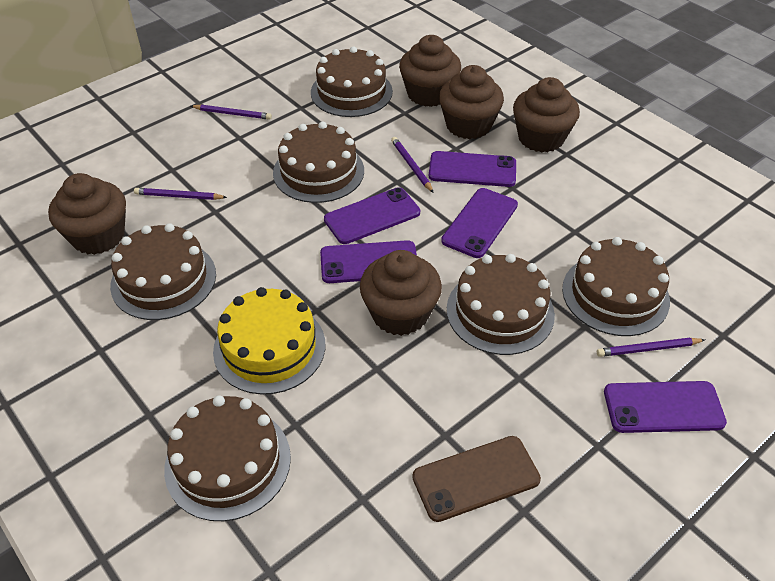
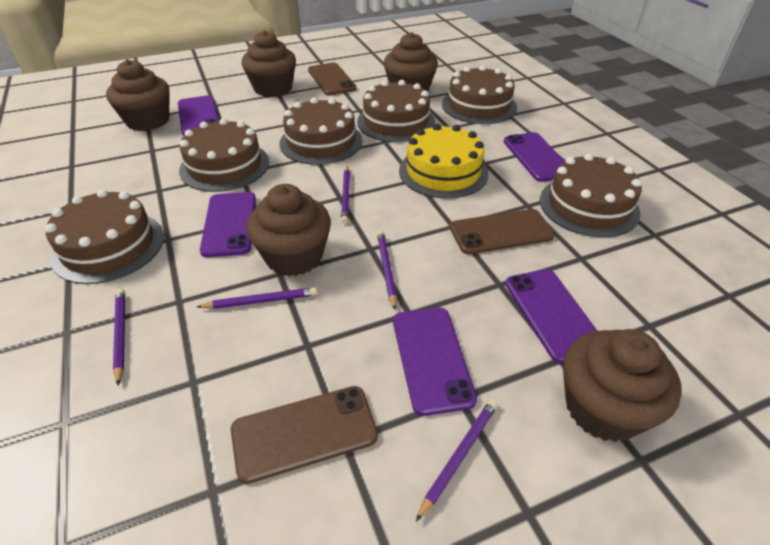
brown phone: [412,436,541,522] = 1 -> [231,386,378,484] [308,62,357,96] [450,209,555,254] = 3
purple pencil: [134,188,227,200] [191,104,272,120] [391,137,434,193] [597,338,705,357] = 4 -> [113,289,125,385] [197,287,317,309] [341,166,350,224] [377,230,397,310] [416,399,498,521] = 5

